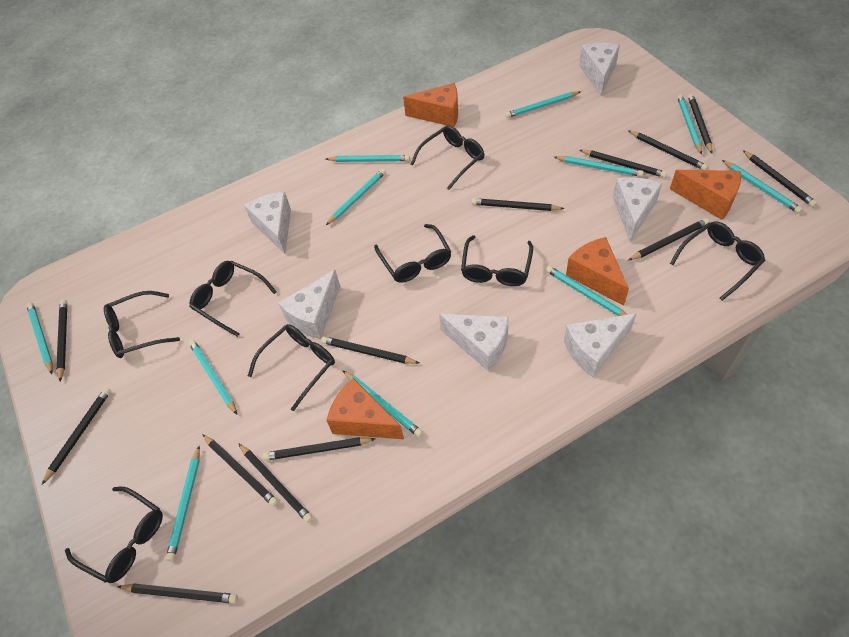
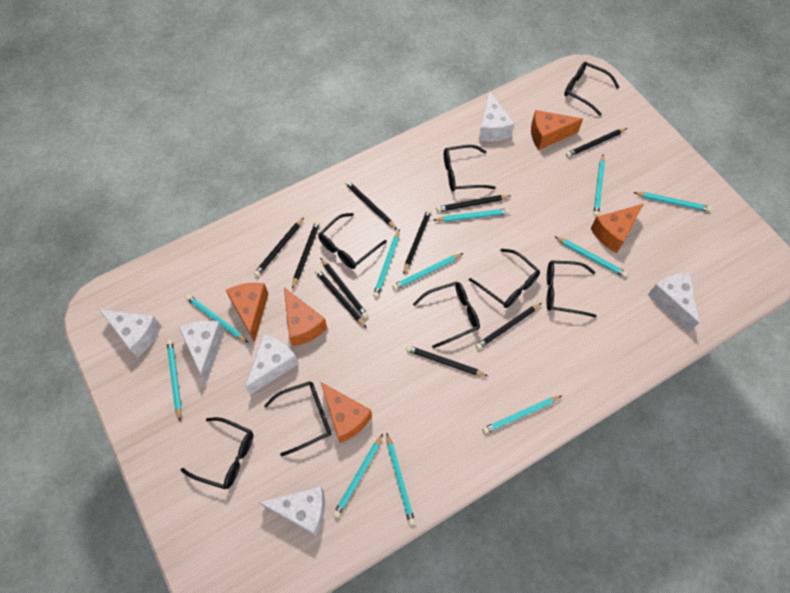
black pencil: [42,387,111,485] [56,299,67,381] [117,584,238,604] [202,434,278,507] [238,443,313,523] [263,437,375,461] [321,336,419,364] [471,198,564,211] [580,150,667,178] [628,130,708,170] [629,218,709,260] [688,94,712,154] [743,150,817,207] = 13 -> [254,217,304,277] [292,220,320,289] [315,269,367,328] [320,258,368,318] [345,180,397,229] [403,209,432,275] [406,345,488,376] [436,195,510,212] [475,303,542,349] [566,128,627,157] = 10
orange cheese: [326,378,404,439] [403,83,458,127] [566,237,629,306] [670,170,741,220] = 4 -> [226,283,268,342] [284,287,327,346] [321,382,372,443] [531,110,583,150] [591,204,643,253] = 5

